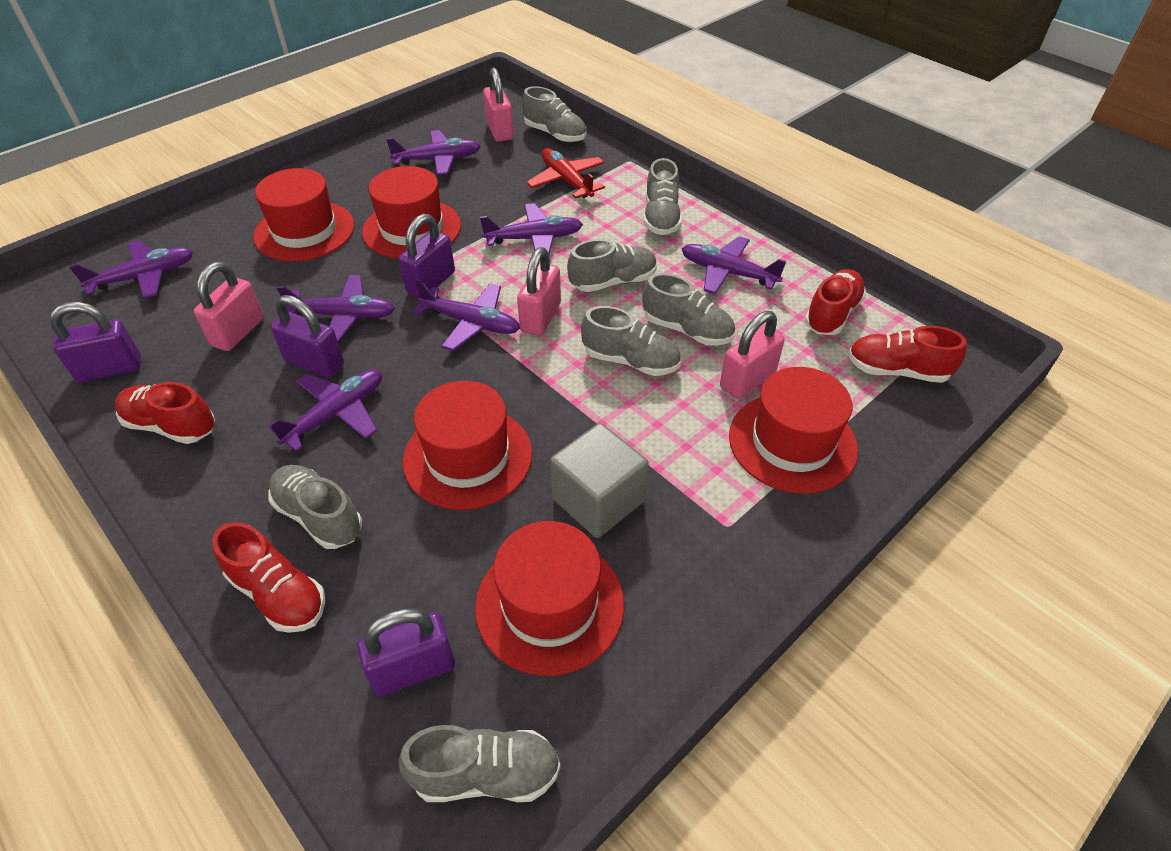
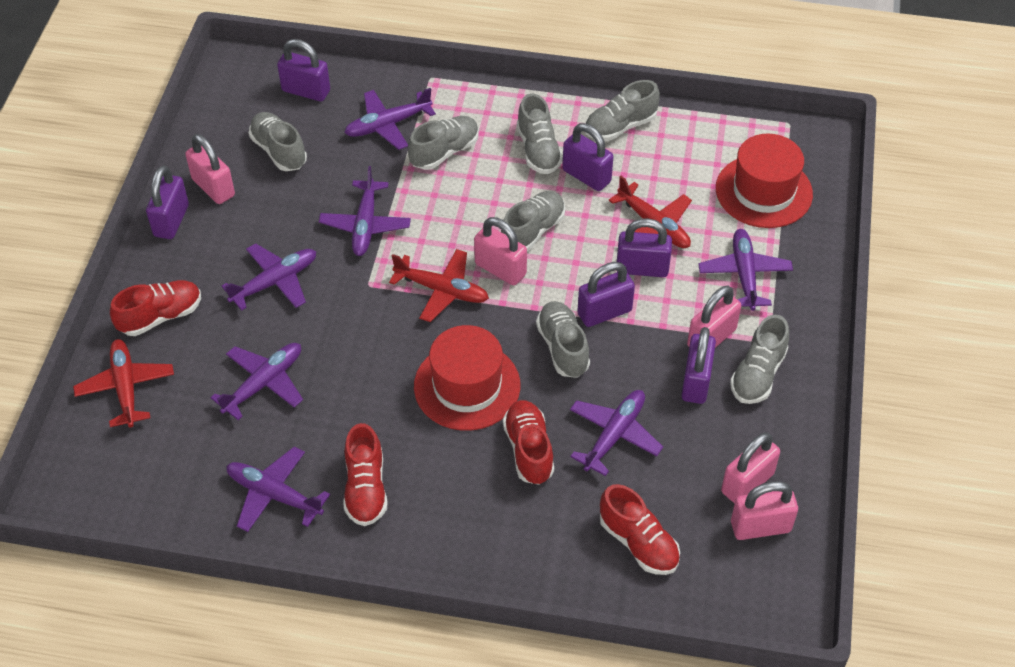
grey cube: [550,423,649,538] = 1 -> none = 0
pink padlock: [194,262,264,351] [483,68,514,142] [517,247,561,336] [720,311,785,399] = 4 -> [185,134,235,204] [474,217,527,285] [687,286,741,348] [721,432,780,503] [731,481,798,540] = 5
purple padlock: [49,302,141,382] [271,295,344,378] [357,608,455,696] [399,214,455,298] = 4 -> [146,165,189,239] [277,39,330,101] [562,123,613,191] [577,262,635,327] [617,218,672,277] [681,327,716,404] = 6
red hat: [253,168,354,262] [362,166,461,259] [403,381,532,510] [475,521,624,676] [729,367,858,494] = 5 -> [414,325,520,431] [716,134,813,228] = 2
red plane: [526,148,605,198] = 1 -> [73,339,174,428] [389,249,489,322] [609,176,692,248] = 3

